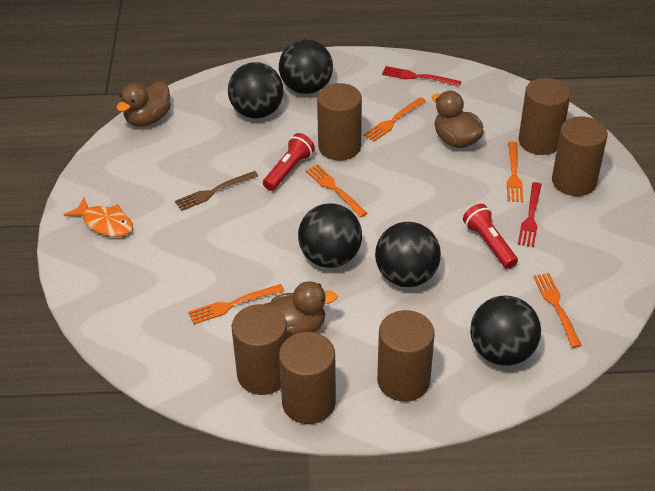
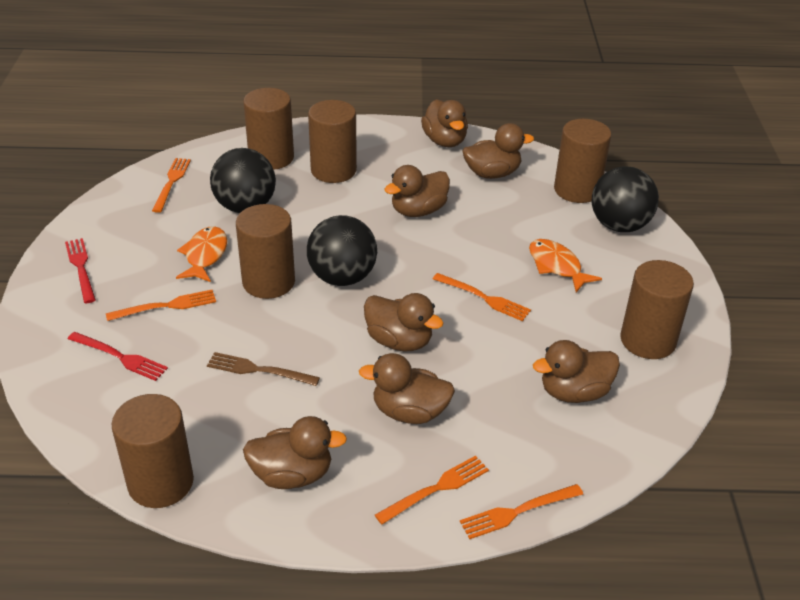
black ball: [228,62,284,119] [279,39,333,94] [298,204,362,268] [375,222,441,287] [470,296,541,365] = 5 -> [210,148,276,213] [307,215,377,286] [592,166,659,232] = 3
brown duck: [116,81,171,126] [265,281,337,338] [432,91,484,148] = 3 -> [243,416,347,489] [359,353,455,424] [364,293,443,351] [384,165,450,217] [421,99,468,147] [463,123,534,179] [533,340,620,403] = 7
orange fish: [64,197,133,237] = 1 -> [176,226,227,282] [529,239,602,292] = 2
red flashlight: [263,133,315,191] [463,204,518,269] = 2 -> none = 0

